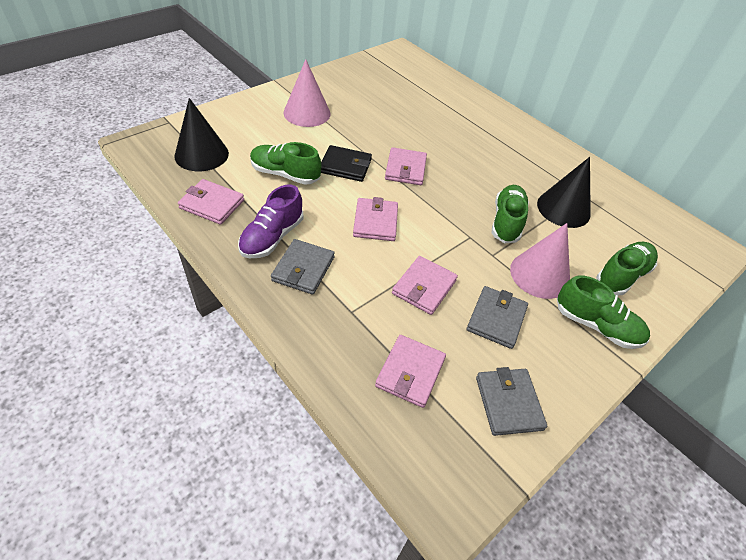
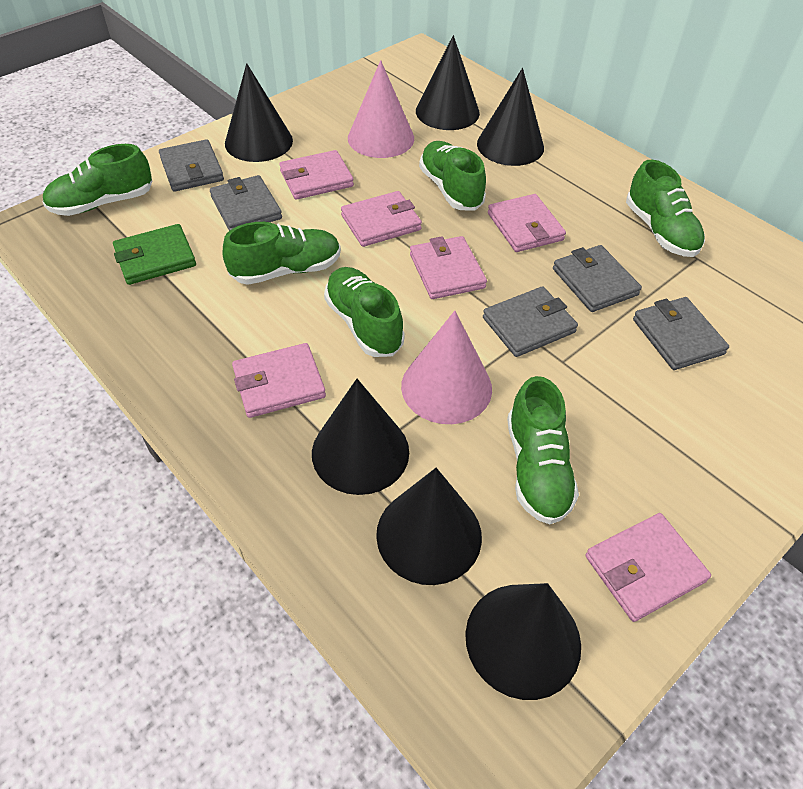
black cone: [174,98,229,171] [537,157,591,228] = 2 -> [225,63,293,162] [312,379,409,495] [376,468,482,585] [416,35,480,130] [465,583,581,700] [477,68,544,166] = 6
black wallet: [321,145,372,182] = 1 -> none = 0
green shoe: [250,142,321,185] [491,185,529,243] [557,275,650,349] [596,242,658,295] = 4 -> [42,144,152,216] [223,222,341,285] [324,267,405,357] [419,141,486,211] [507,376,579,524] [626,160,705,257] = 6
green wallet: none = 0 -> [113,224,196,285] = 1
grey wallet: [271,239,335,295] [467,286,528,349] [476,367,547,436] = 3 -> [159,139,224,192] [210,175,282,231] [483,286,578,357] [553,245,642,312] [633,297,729,370] = 5
pink wallet: [178,179,244,225] [353,197,398,241] [375,335,446,408] [385,147,427,185] [392,256,458,315] = 5 -> [232,343,326,418] [279,150,354,200] [341,191,422,247] [410,236,487,299] [488,194,566,252] [585,513,711,622] = 6
purple shoe: [238,185,303,258] = 1 -> none = 0

